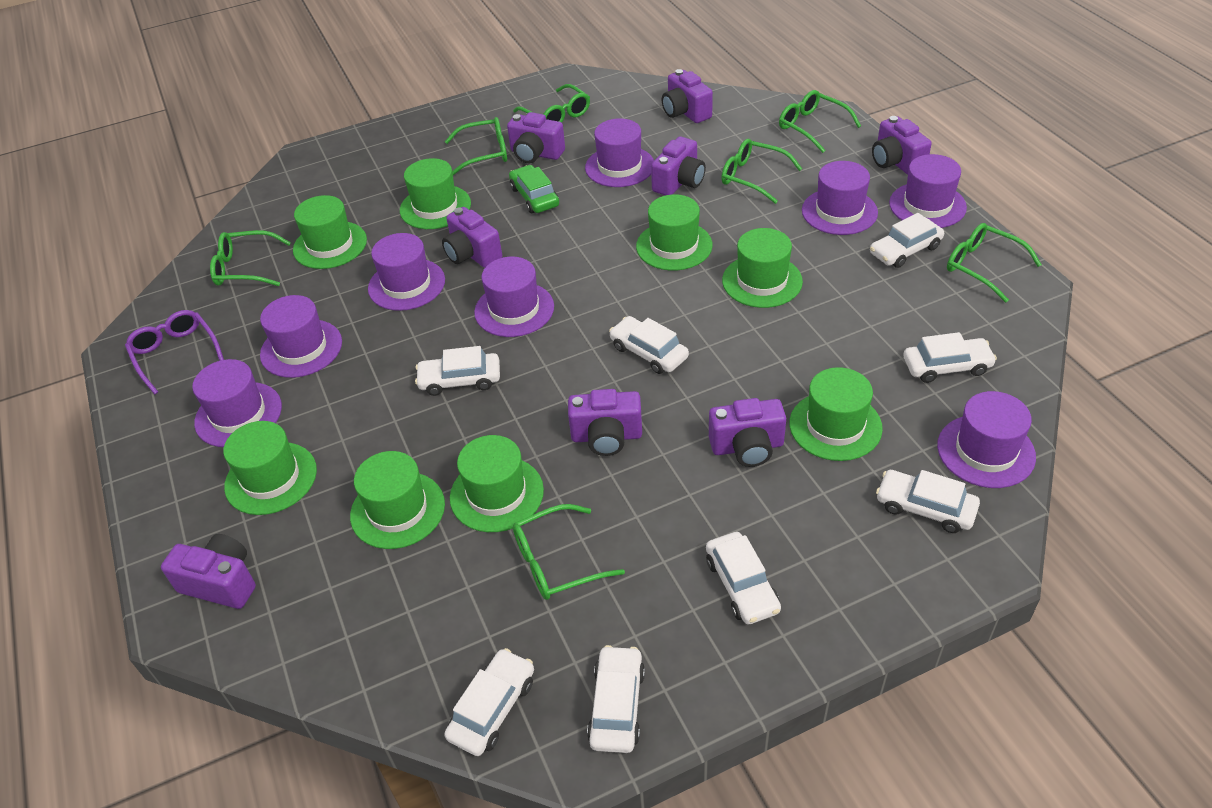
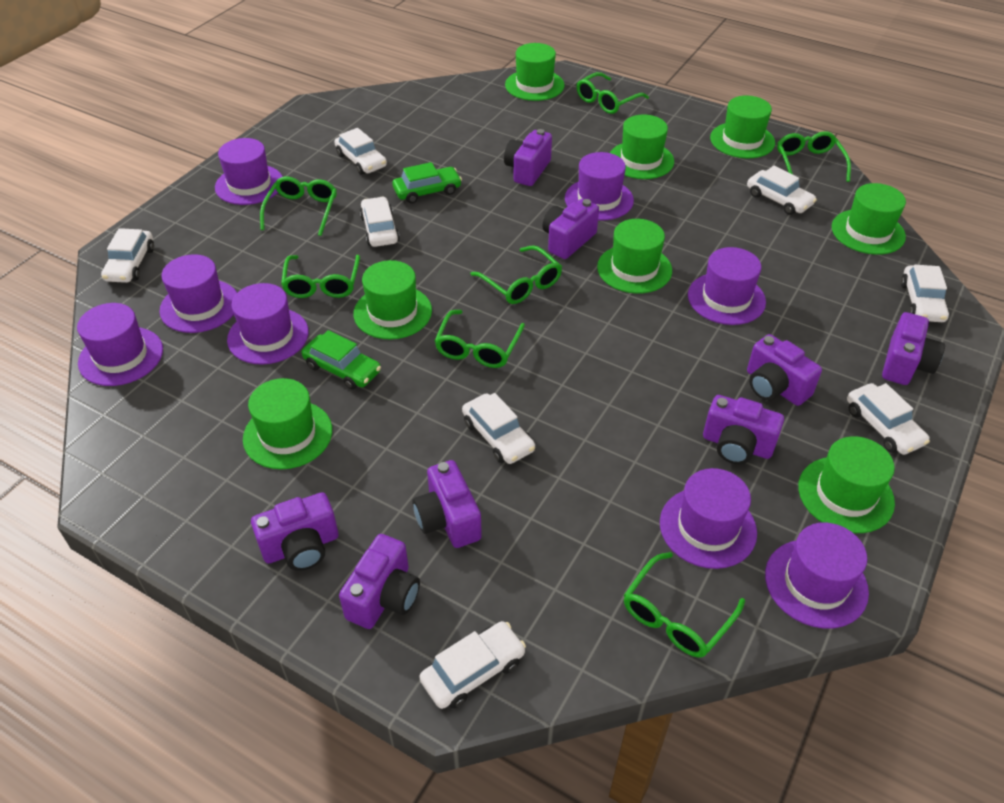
green car: [509,165,559,213] = 1 -> [302,330,381,390] [392,162,462,203] = 2
purple glasses: [125,310,224,395] = 1 -> none = 0

